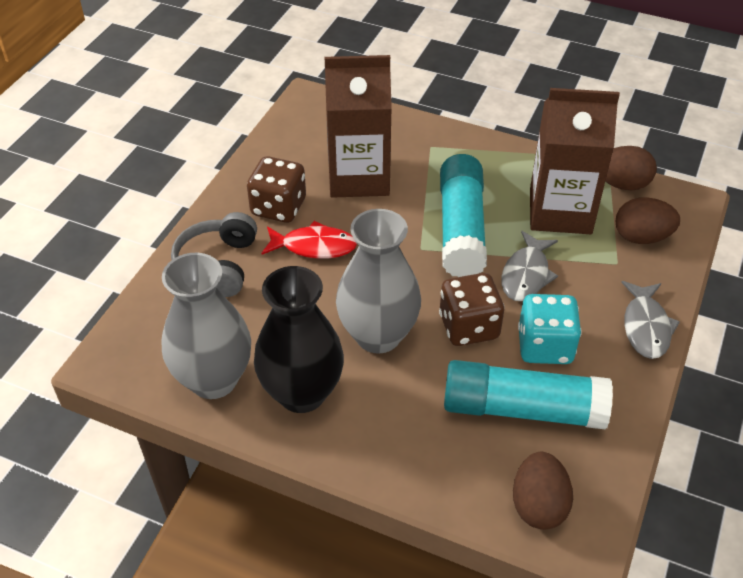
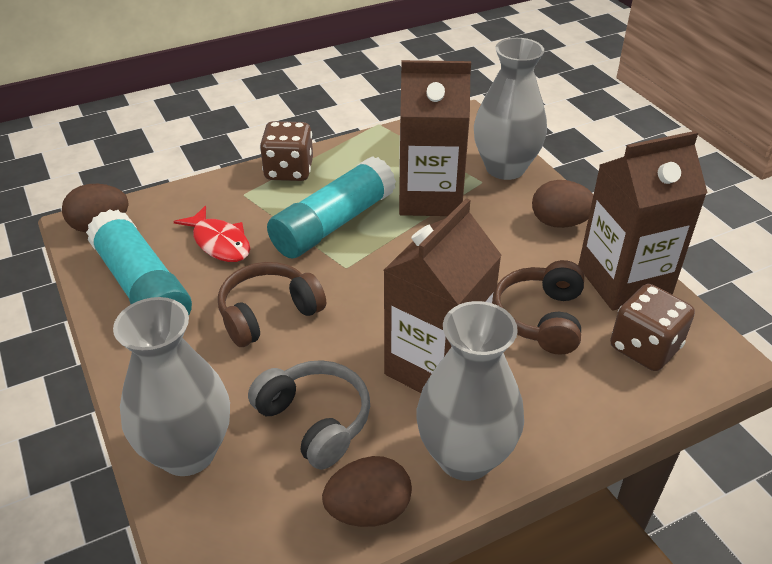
black vase: [254,266,344,413] = 1 -> none = 0
brown carton: [325,55,392,198] [530,88,620,234] = 2 -> [383,198,502,393] [399,60,471,216] [578,131,708,310] = 3
brown headphones: none = 0 -> [218,262,326,347] [495,260,584,355] = 2
grey fish: [501,231,558,301] [621,281,680,359] = 2 -> none = 0
grey vase: [162,253,251,399] [336,209,421,353] = 2 -> [113,297,230,476] [416,301,524,481] [474,38,547,180] = 3
turquoise dice: [518,294,582,364] = 1 -> none = 0

